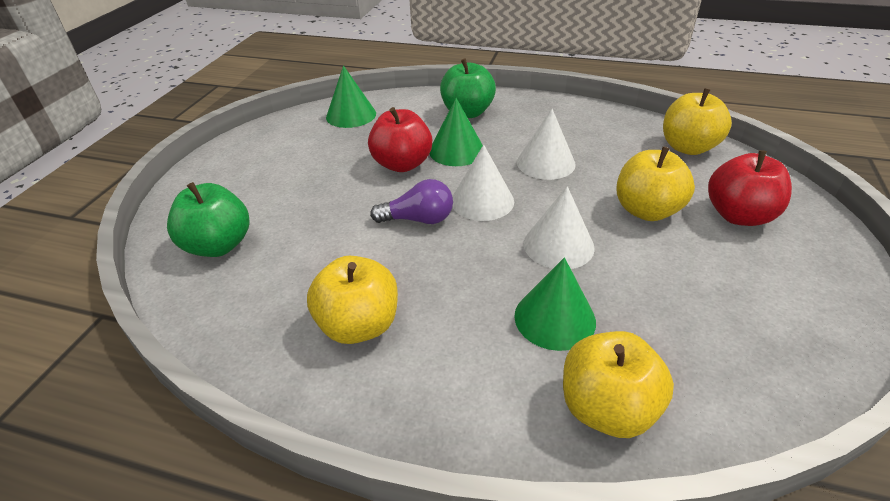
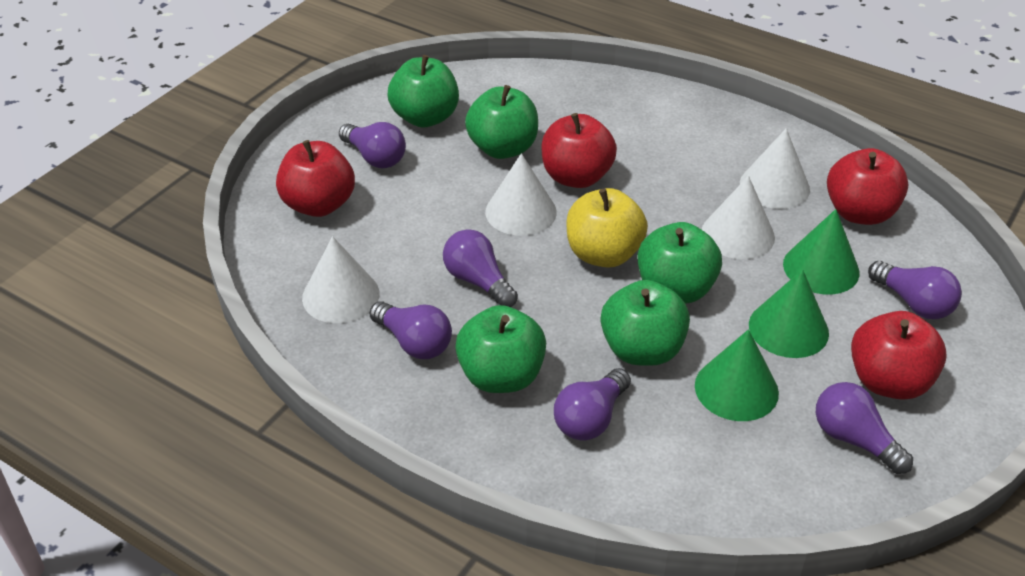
green apple: [167,182,249,257] [440,58,496,118] = 2 -> [387,55,459,128] [455,305,546,393] [465,85,538,159] [601,280,690,366] [638,222,722,304] = 5
purple light bulb: [370,179,453,224] = 1 -> [339,122,406,168] [370,301,452,359] [443,229,518,307] [554,368,631,441] [816,382,913,474] [868,261,962,319] = 6
red apple: [368,107,432,172] [708,150,792,226] = 2 -> [276,140,355,217] [541,113,617,188] [827,148,908,225] [851,311,947,400] = 4
white cone: [452,144,514,221] [517,109,576,180] [524,186,595,269] = 3 -> [302,236,379,323] [485,153,557,236] [702,176,775,259] [740,128,810,209] = 4
yellow apple: [307,256,398,344] [563,331,674,438] [616,146,695,221] [663,88,732,155] = 4 -> [566,188,648,268] = 1

